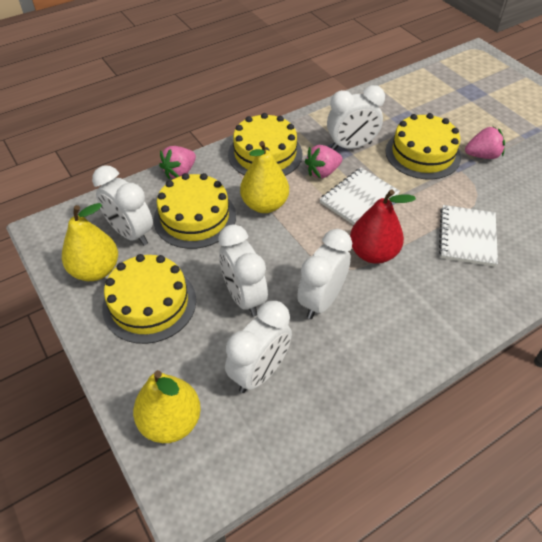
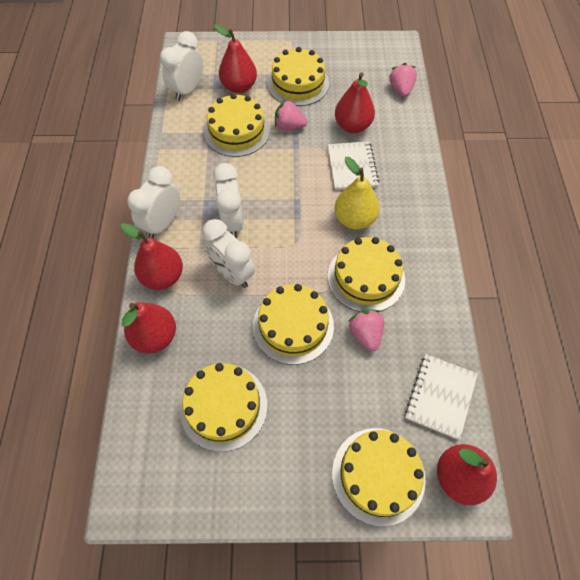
red pear: [350,189,416,264] = 1 -> [120,223,183,290] [122,302,176,353] [214,24,257,93] [335,72,375,133] [437,444,497,505] = 5
white clock: [92,165,153,246] [218,224,268,317] [225,301,292,393] [297,229,352,319] [327,85,385,150] = 5 -> [127,166,180,239] [160,31,203,101] [202,219,255,288] [213,163,244,238] = 4
yellow cake: [102,254,196,344] [154,173,236,249] [228,113,303,176] [385,113,461,180] = 4 -> [180,363,267,452] [204,93,270,157] [253,284,334,365] [267,47,329,106] [328,237,405,312] [332,428,426,526] = 6
yellow pear: [62,203,118,281] [133,370,201,443] [240,141,289,213] = 3 -> [335,157,379,230] = 1

